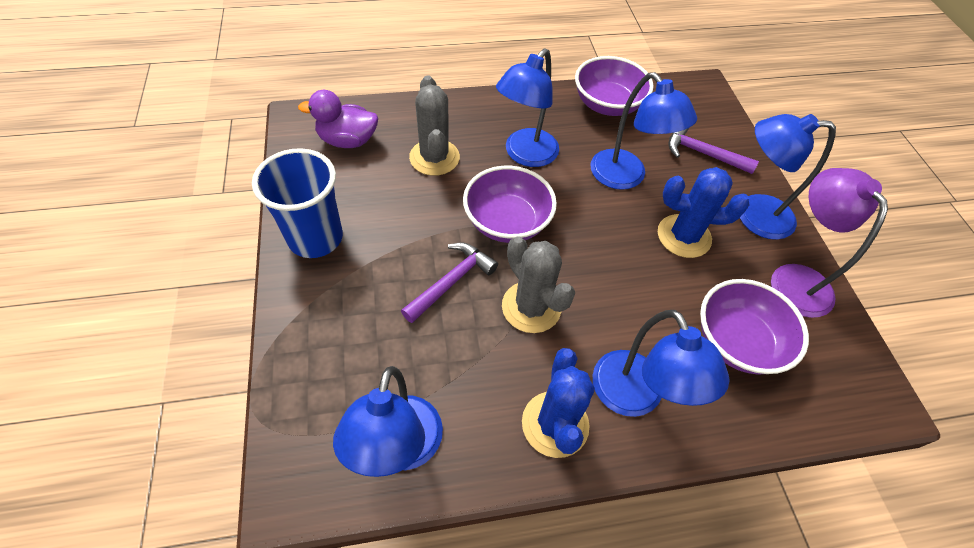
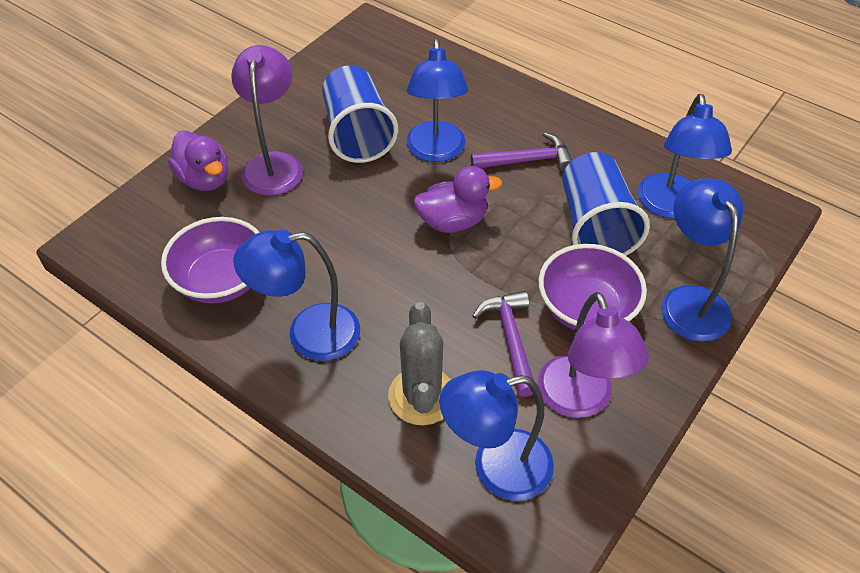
blue cactus: [522,348,595,458] [658,167,750,258] = 2 -> none = 0
blue cup: [252,148,343,258] = 1 -> [322,65,398,163] [562,152,650,256] = 2
grey cactus: [409,75,460,176] [502,236,575,333] = 2 -> [388,302,451,425] = 1
purple bowl: [463,166,557,243] [575,56,654,116] [700,279,809,374] = 3 -> [161,217,259,304] [539,244,647,330] = 2
purple duck: [298,90,378,148] = 1 -> [168,131,228,191] [414,166,502,233] = 2
purple lamp: [771,168,888,318] = 1 -> [231,45,303,196] [538,292,649,418] = 2

